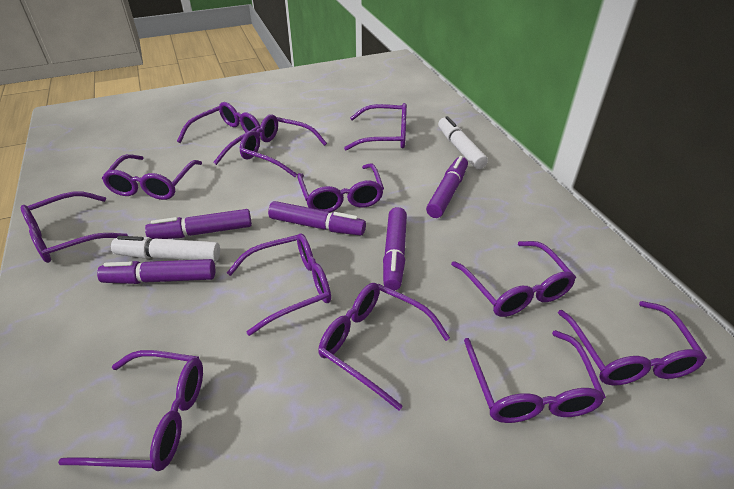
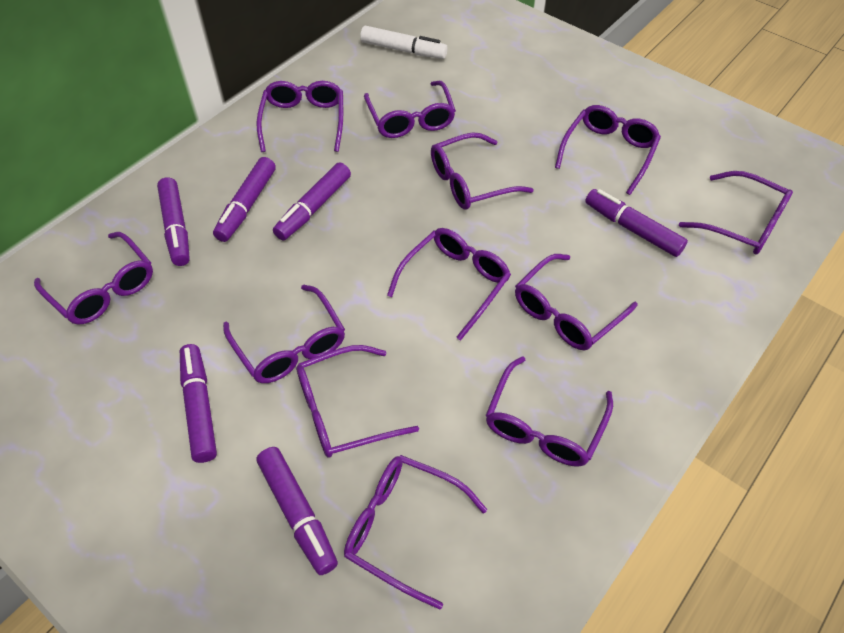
purple marker: [97,259,215,284] [145,209,252,239] [268,201,366,236] [383,207,407,290] [426,156,468,218] = 5 -> [157,177,190,266] [180,344,217,463] [213,157,276,242] [257,447,338,575] [273,162,351,240] [585,189,688,257] = 6
white marker: [111,236,220,262] [438,116,488,169] = 2 -> [360,26,448,59] = 1

